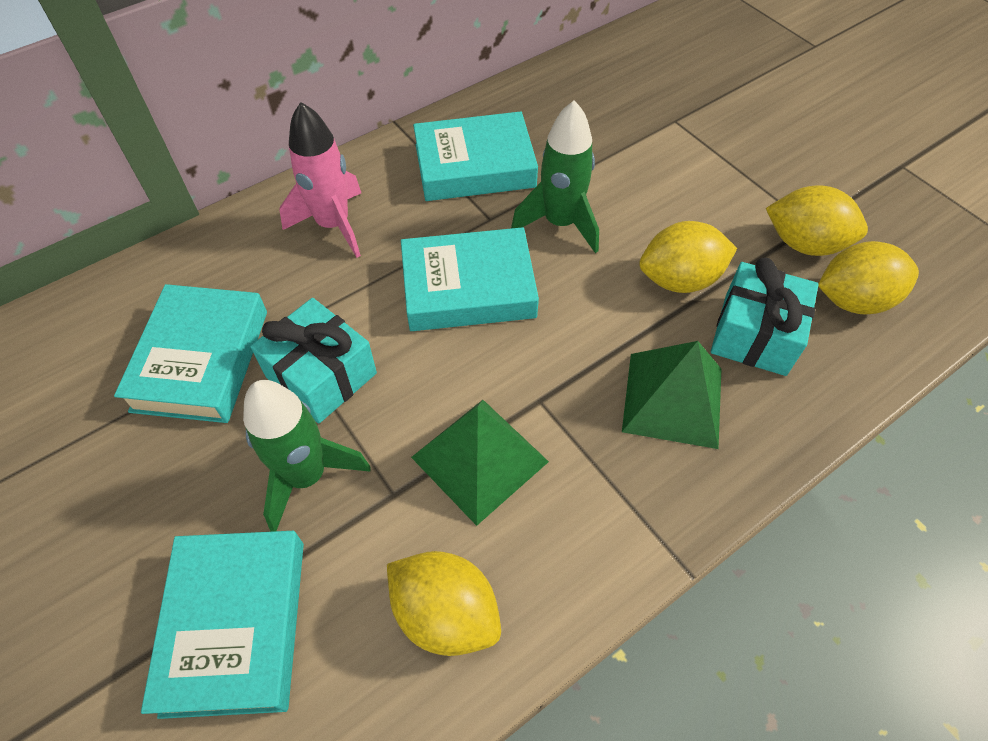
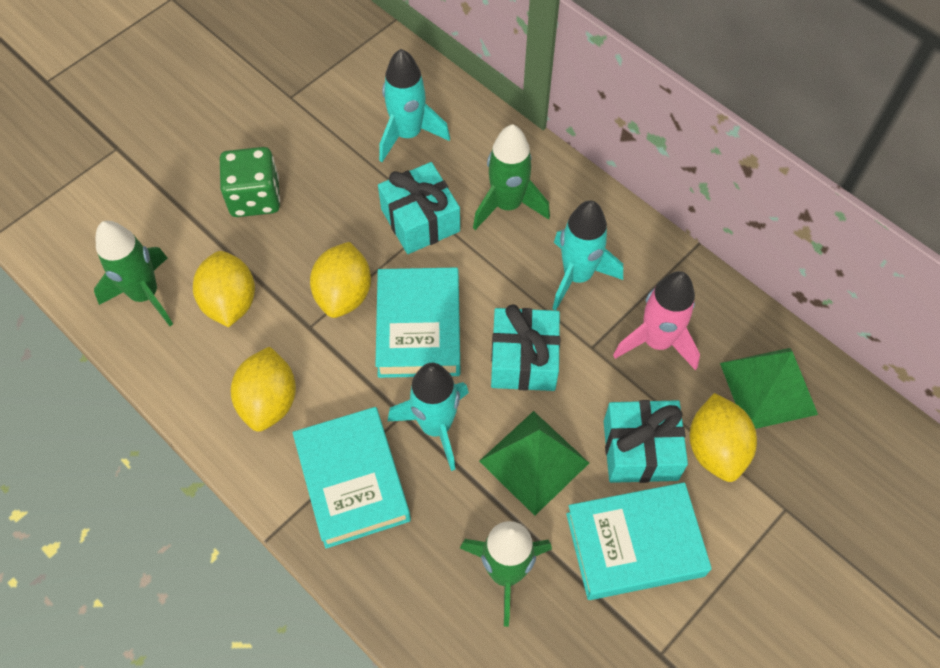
green dice: none = 0 -> [220,147,280,217] = 1
green rocket: [243,380,371,532] [511,100,599,253] = 2 -> [94,221,173,326] [460,521,552,627] [473,124,550,230] = 3
turquoise book: [114,284,267,423] [141,531,304,719] [401,227,539,331] [413,111,538,201] = 4 -> [293,407,411,548] [375,267,461,378] [566,482,712,600] = 3
turquoise gift: [250,298,377,423] [711,258,819,376] = 2 -> [378,162,460,254] [491,305,560,391] [604,400,688,483] = 3
turquoise rocket: none = 0 -> [379,49,450,162] [388,363,469,471] [552,201,623,310] = 3

